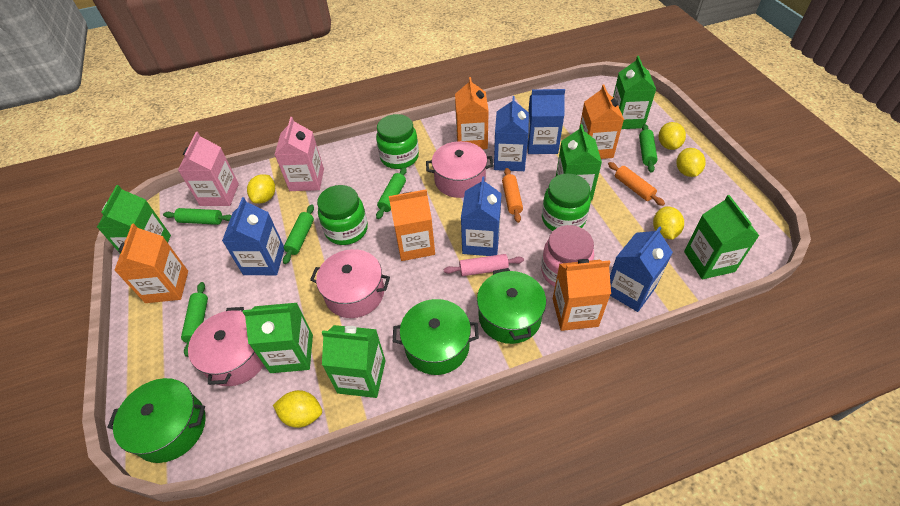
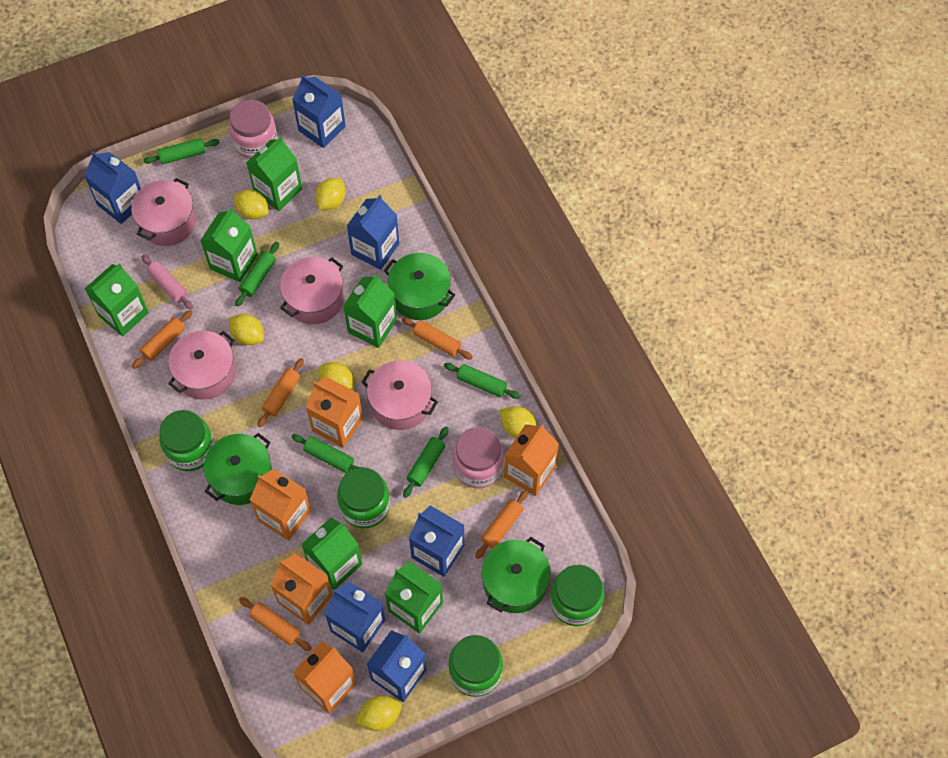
blue carton: [222,197,284,275] [461,176,502,256] [494,96,529,171] [527,89,565,154] [610,226,673,312] = 5 -> [84,151,141,224] [292,75,346,148] [325,581,385,652] [347,195,399,270] [367,630,427,702] [409,506,464,577] = 6
green jar: [317,185,368,245] [376,114,419,169] [542,173,591,231] = 3 -> [159,410,214,471] [337,467,390,529] [448,635,503,697] [550,565,605,626] = 4
orange rolling pin: [502,168,523,223] [608,162,665,206] = 2 -> [132,310,193,369] [239,597,311,651] [258,358,304,427] [402,317,473,359] [475,490,528,559] = 5
pink carton: [178,132,239,206] [275,117,324,191] = 2 -> none = 0
pink jar: [541,225,594,287] = 1 -> [229,100,278,159] [453,427,504,489] = 2
pink pot: [188,307,264,386] [310,249,390,318] [426,141,494,198] = 3 -> [131,178,196,246] [168,331,236,400] [280,257,344,324] [361,360,438,430] = 4
yellow lemon: [247,174,275,203] [273,390,322,428] [653,206,684,240] [659,122,686,150] [677,148,706,177] = 5 -> [229,314,264,345] [233,190,269,220] [315,178,345,210] [319,362,354,391] [355,696,402,731] [500,406,536,438] = 6

